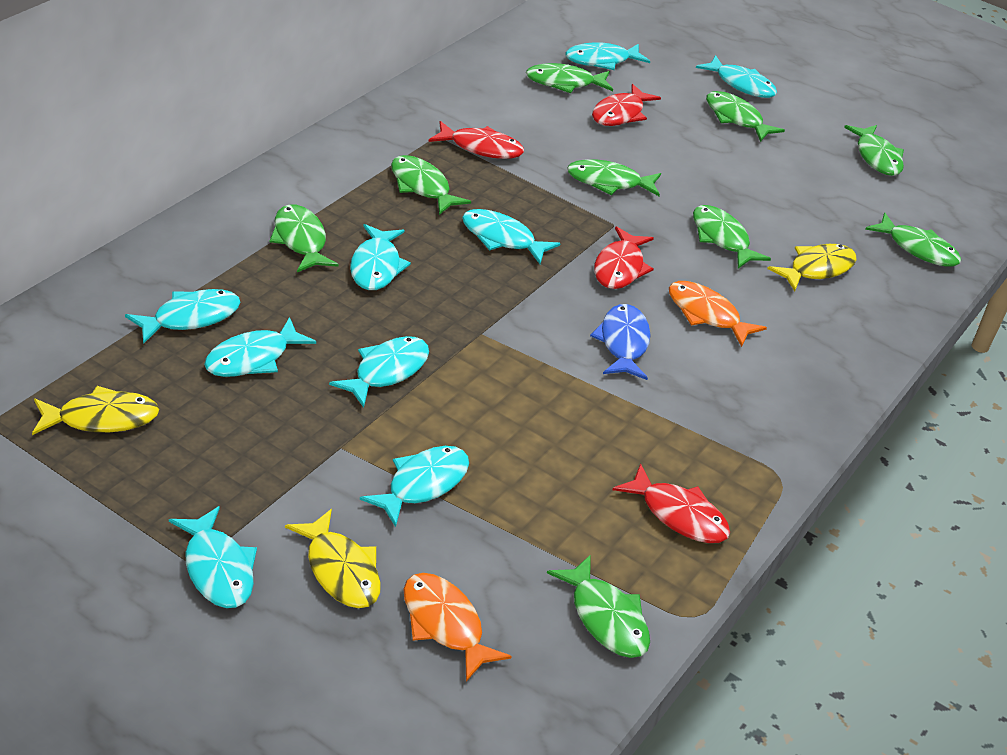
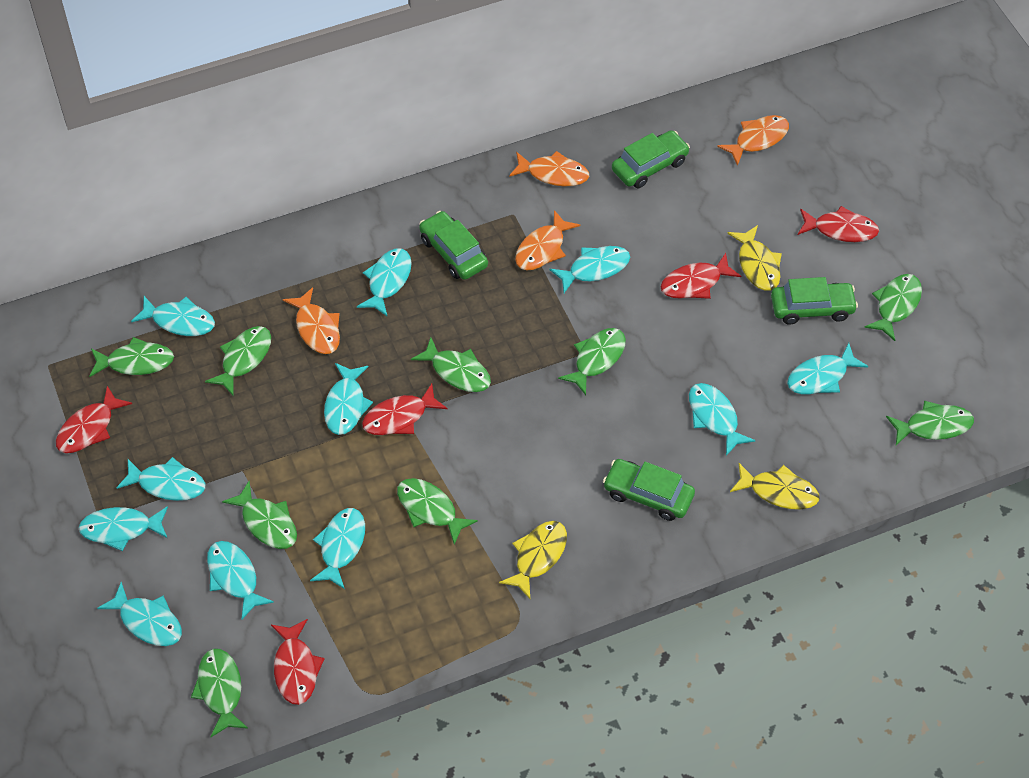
blue fish: [590,304,650,380] = 1 -> none = 0
green car: none = 0 -> [419,211,488,280] [603,459,695,521] [612,130,690,188] [771,277,858,325] = 4
orange fish: [404,573,512,682] [669,281,767,347] = 2 -> [283,287,340,354] [509,151,589,187] [515,210,580,270] [717,115,789,166] = 4
red fish: [428,121,524,159] [592,84,661,126] [594,226,654,289] [612,463,730,543] = 4 -> [56,386,132,453] [271,619,325,705] [362,384,447,435] [661,253,741,299] [798,206,879,242] = 5
turquoise fish: [125,289,241,344] [169,506,257,608] [204,317,316,377] [329,336,429,408] [350,224,411,290] [360,446,469,527] [462,209,561,264] [565,42,650,70] [696,55,777,98] = 9 -> [79,506,168,551] [97,582,182,646] [117,457,205,501] [131,296,215,336] [207,541,274,620] [310,508,365,589] [324,363,373,435] [357,248,411,317] [549,246,630,293] [689,383,756,456] [787,343,868,394] = 11

